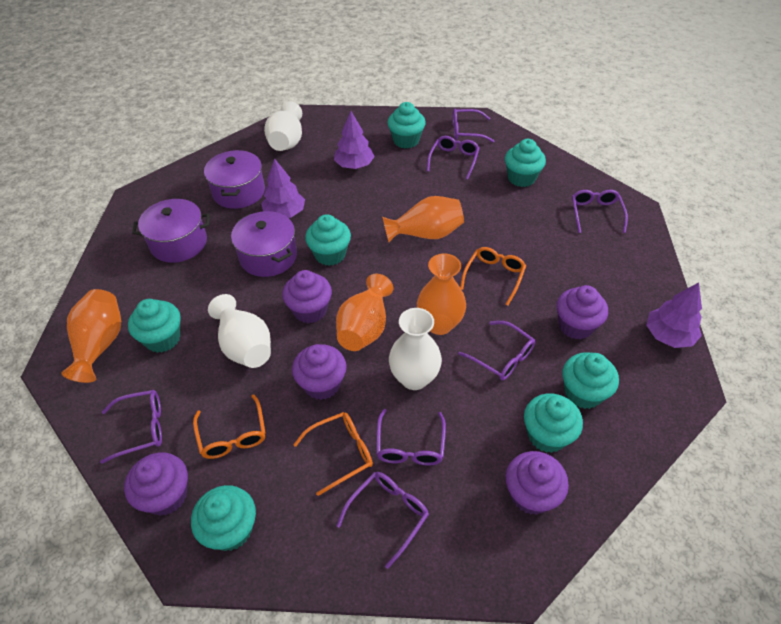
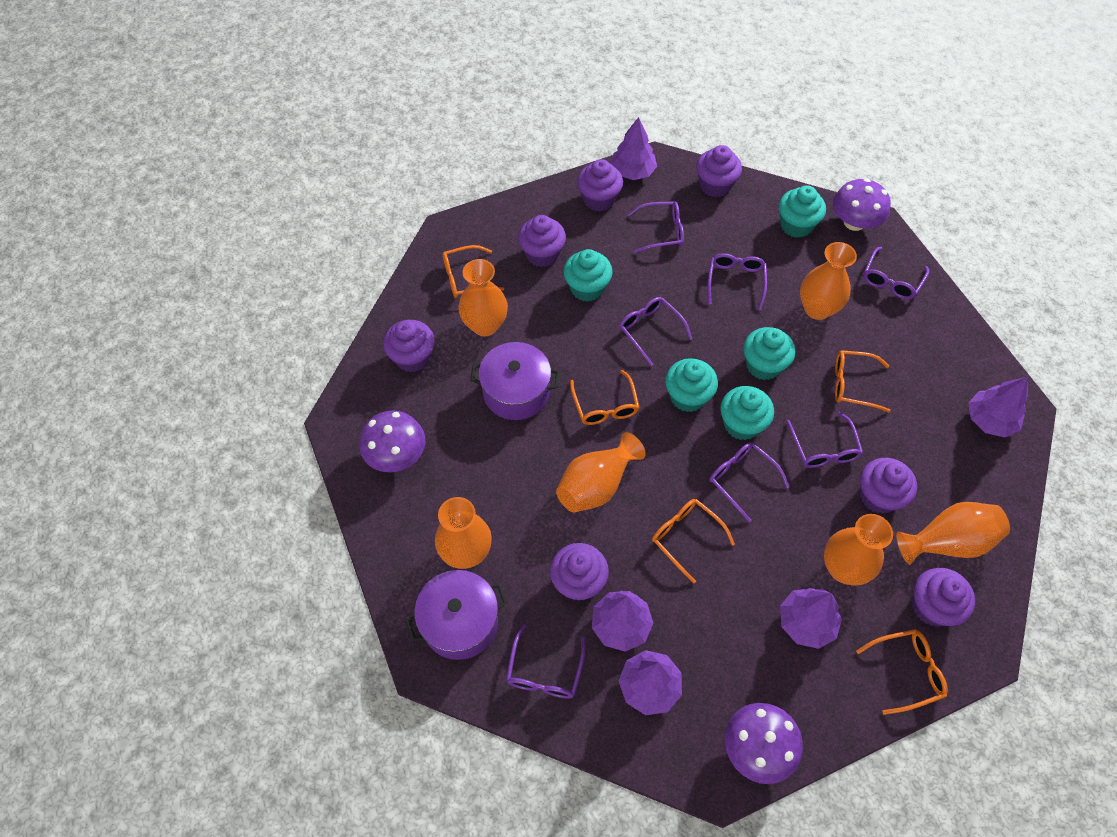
orange glasses: [193,394,266,459] [293,412,373,496] [460,247,526,305] = 3 -> [443,245,504,298] [570,370,639,425] [652,499,735,584] [835,350,890,412] [856,629,948,715] = 5
orange vase: [61,289,121,383] [336,274,393,351] [383,196,464,242] [417,253,466,335] = 4 -> [435,497,492,569] [458,259,508,337] [556,432,646,512] [800,242,857,320] [824,514,893,586] [896,502,1010,565] = 6
purple cupcake: [124,452,188,516] [282,270,332,323] [292,344,346,400] [506,451,569,515] [557,285,608,339] = 5 -> [383,320,435,372] [518,215,566,267] [550,543,609,601] [577,159,623,212] [696,145,742,197] [860,458,917,514] [912,568,975,626] = 7
purple mushroom: none = 0 -> [360,411,425,472] [725,703,803,784] [833,178,891,231] = 3
purple pot: [132,199,210,263] [204,150,265,209] [231,211,297,277] = 3 -> [405,570,508,660] [470,342,560,420] = 2
purple tree: [261,158,305,218] [334,111,375,169] [646,282,702,348] = 3 -> [592,591,654,652] [611,117,657,180] [619,650,682,715] [780,588,842,649] [968,377,1028,437] = 5
turquoise cupcake: [128,299,181,353] [191,485,256,551] [305,214,351,266] [387,102,426,148] [505,139,546,187] [524,393,583,453] [563,352,619,409] = 7 -> [563,249,613,302] [665,358,718,412] [720,386,774,440] [743,327,795,380] [779,185,826,238] = 5
white vase: [208,294,271,368] [264,101,302,151] [389,308,442,390] = 3 -> none = 0

